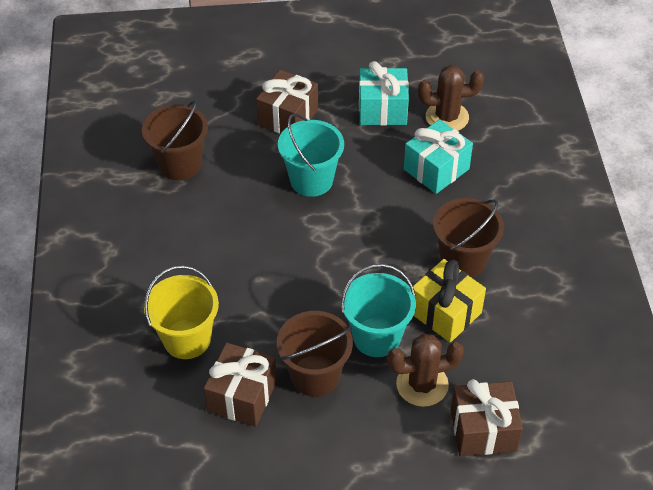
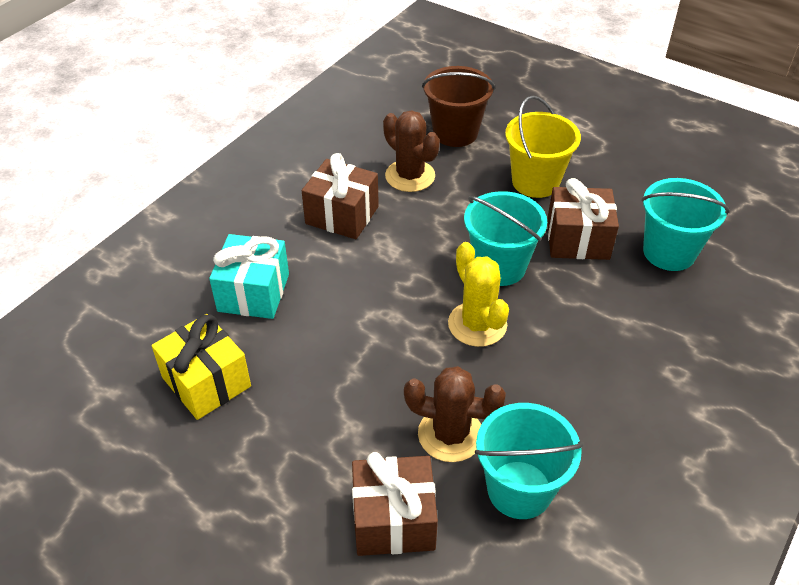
brown bucket: [142,100,208,180] [277,311,353,397] [433,198,504,278] = 3 -> [422,66,495,147] = 1
turquoise bucket: [278,113,344,197] [341,264,416,357] = 2 -> [464,191,547,286] [475,403,584,519] [641,178,730,271] = 3
turquoise gift: [359,61,409,126] [404,119,473,194] = 2 -> [209,234,289,319] = 1
yellow cactus: none = 0 -> [448,242,509,347] = 1

